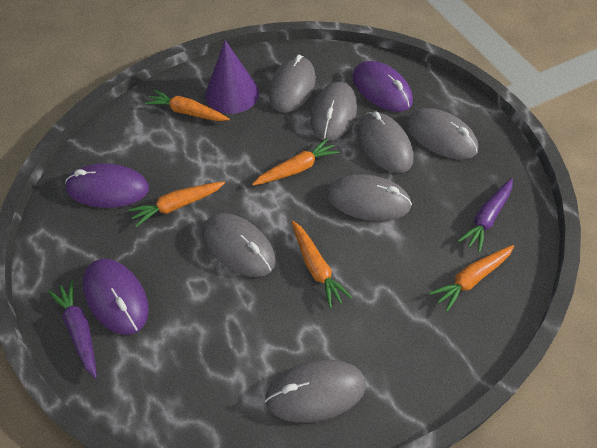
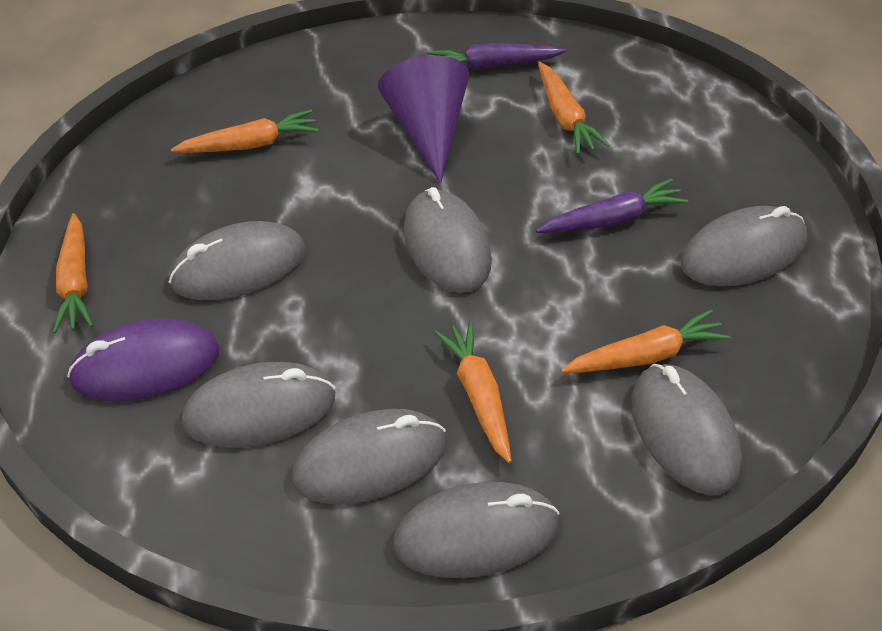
purple mouse: [65,164,149,208] [83,259,149,335] [352,61,413,112] = 3 -> [67,319,220,401] = 1

